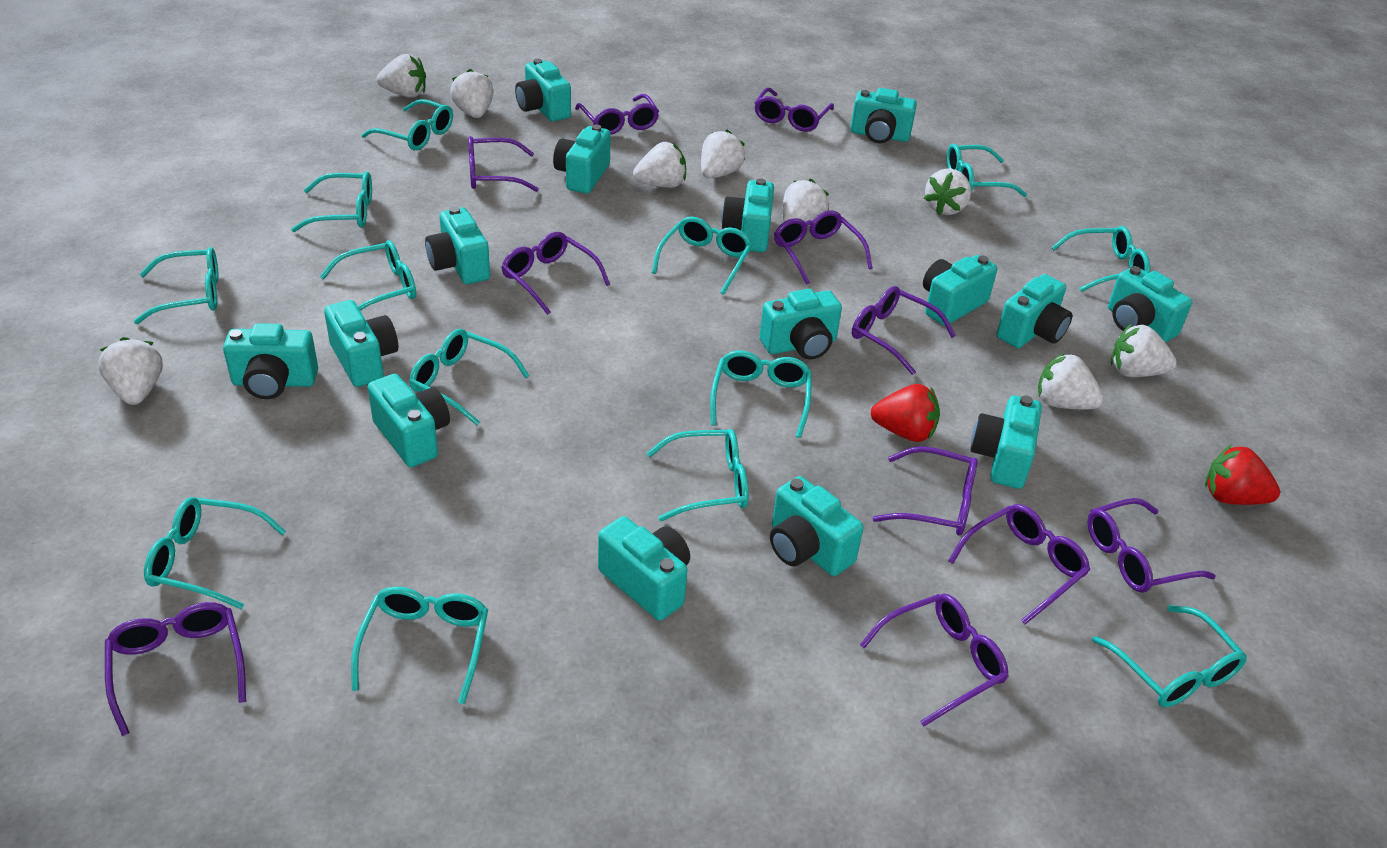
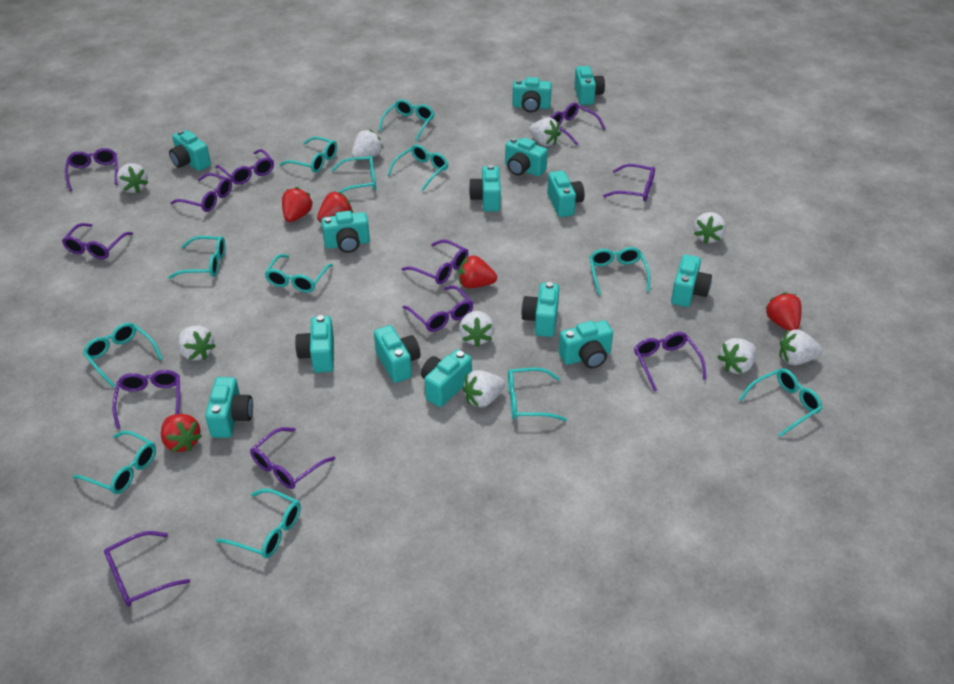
purple glasses: [105,602,246,736] [468,136,539,192] [501,232,610,315] [575,94,659,135] [755,88,834,132] [774,210,873,285] [852,286,956,375] [860,594,1009,726] [873,446,978,536] [948,504,1090,625] [1088,498,1216,593] = 11 -> [62,223,133,259] [65,148,118,191] [104,531,190,607] [112,370,180,429] [170,173,232,212] [215,149,274,185] [250,427,335,489] [401,240,469,284] [402,285,473,332] [551,103,606,146] [603,164,655,202] [634,332,707,392] = 12
red strawberry: [871,384,940,442] [1205,444,1280,505] = 2 -> [161,414,202,452] [282,187,313,222] [317,191,353,223] [459,255,497,288] [765,292,802,332] = 5
turquoise camera: [223,323,318,399] [324,300,398,387] [368,374,450,467] [425,206,490,284] [515,59,571,121] [553,125,611,194] [598,516,690,621] [721,178,774,252] [759,289,842,360] [770,476,864,576] [850,88,917,143] [923,255,997,326] [970,395,1042,489] [997,274,1072,348] [1108,266,1192,343] = 15 -> [169,130,211,171] [205,377,253,438] [295,315,334,373] [321,211,370,253] [374,325,421,383] [421,349,472,407] [469,165,501,212] [505,137,548,176] [512,77,552,113] [521,282,559,337] [547,171,585,217] [559,320,613,368] [574,66,605,105] [671,254,712,307] = 14
turquoise glasses: [133,247,219,324] [144,497,286,609] [291,171,372,232] [320,240,416,311] [351,587,488,704] [361,99,453,150] [409,329,530,425] [646,429,749,521] [652,216,753,295] [710,351,812,438] [947,144,1027,197] [1051,226,1150,292] [1092,605,1247,707] = 13 -> [73,431,156,494] [83,323,163,387] [168,236,226,279] [216,489,301,558] [265,254,333,293] [280,136,337,173] [331,155,376,193] [379,99,435,141] [388,144,448,191] [508,367,567,421] [589,247,650,295] [739,368,822,437] = 12

